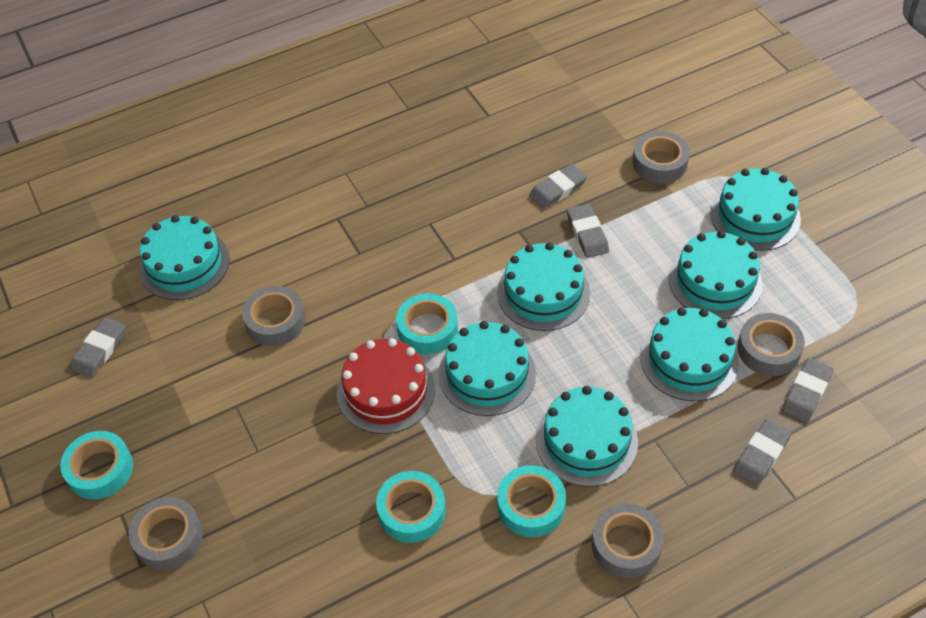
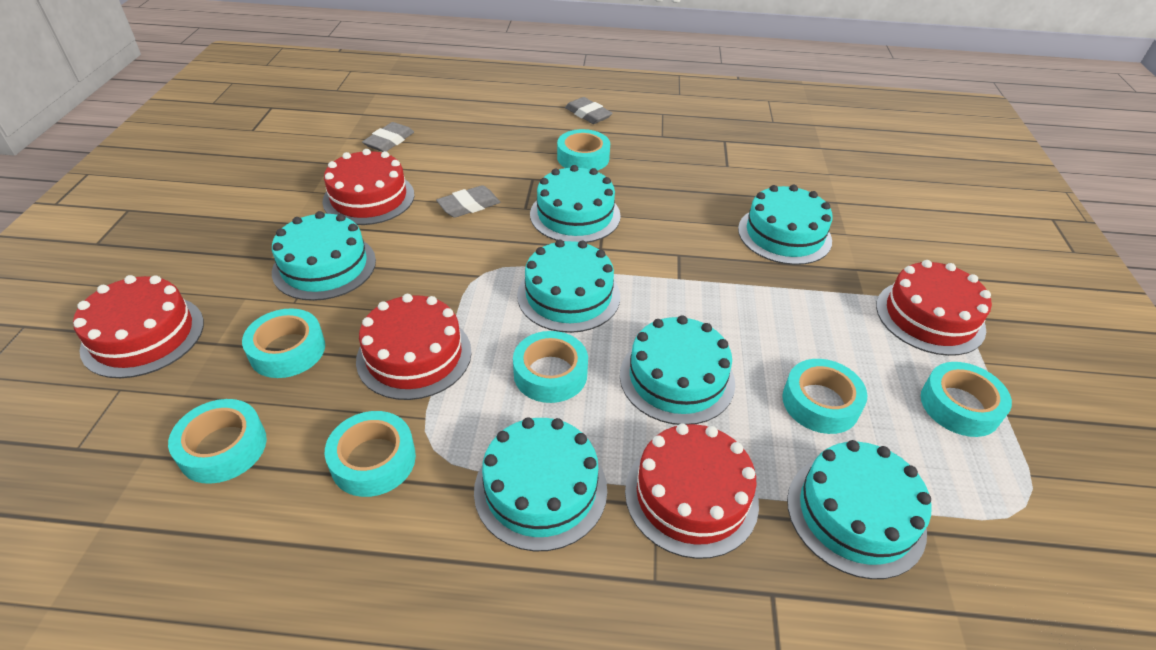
grey eraser: [71,317,125,378] [529,164,587,209] [567,204,609,258] [733,419,791,486] [782,358,833,422] = 5 -> [362,122,414,152] [436,185,501,218] [565,97,613,124] = 3
grey tape: [129,497,203,570] [242,286,305,346] [592,504,664,578] [632,131,690,183] [737,313,805,376] = 5 -> none = 0
red cake: [337,338,435,434] = 1 -> [73,275,204,378] [322,149,414,225] [356,294,472,400] [625,423,759,559] [876,260,992,356] = 5
turquoise tape: [60,431,133,499] [376,471,446,543] [396,293,458,354] [497,465,566,537] = 4 -> [168,399,267,484] [242,308,325,378] [325,411,416,497] [513,331,588,403] [557,129,610,171] [782,359,867,434] [921,362,1012,437] = 7

